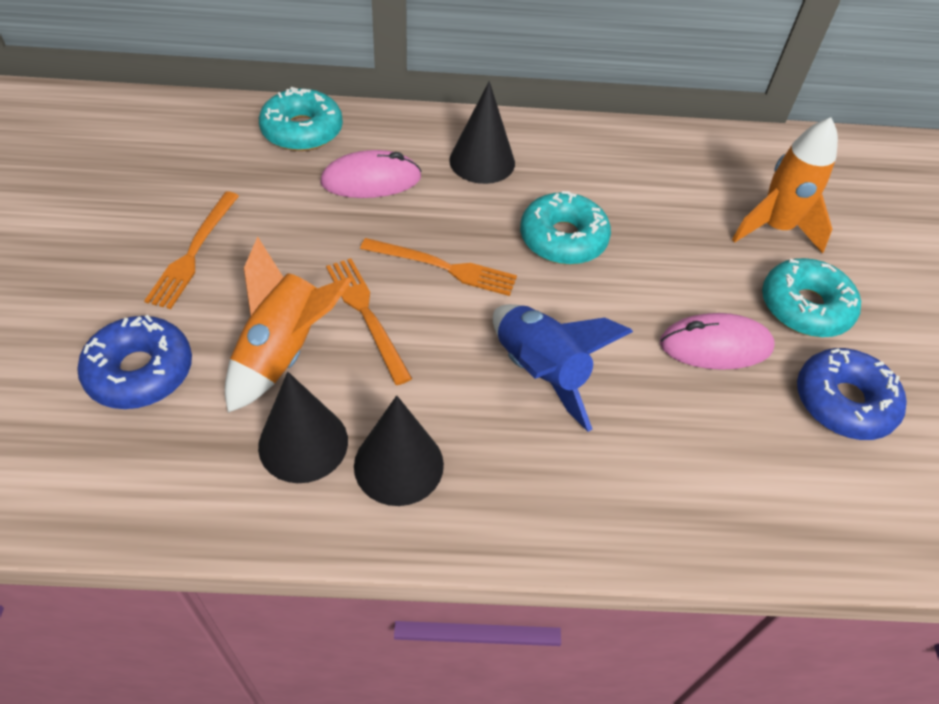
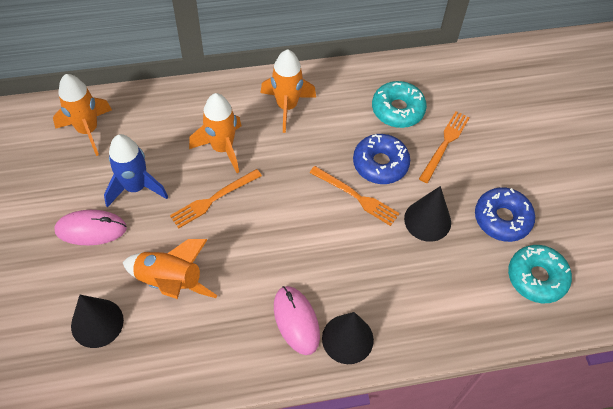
orange rocket: [225,237,352,413] [732,118,838,254] = 2 -> [53,74,112,156] [123,239,217,299] [189,93,241,173] [260,49,316,133] = 4
turquoise donut: [259,87,343,151] [520,191,611,265] [762,258,861,337] = 3 -> [372,81,427,128] [508,245,572,303] = 2

